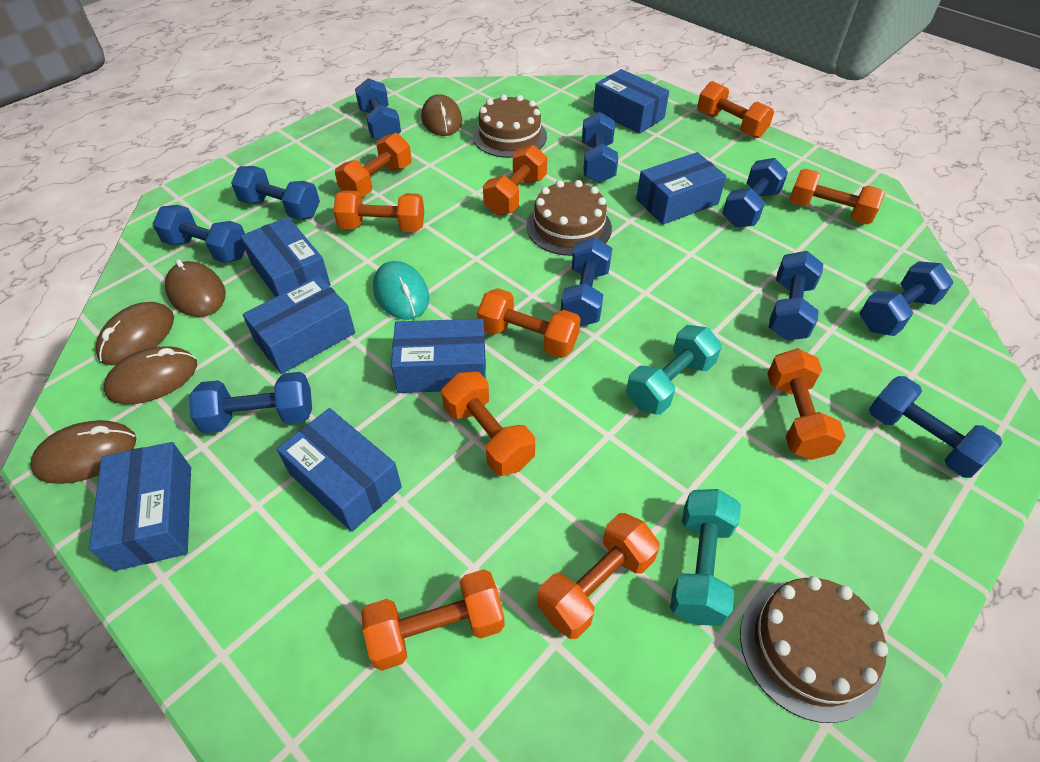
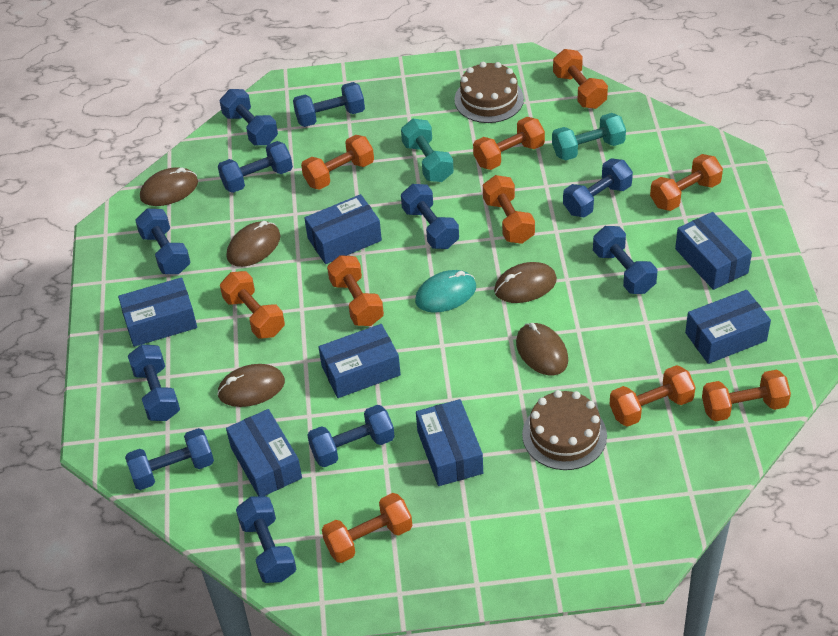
blue dumbbell: [153,205,245,263] [189,372,312,433] [231,166,320,220] [355,78,401,140] [561,237,612,326] [582,112,618,183] [722,158,788,227] [769,251,823,340] [860,261,954,336] [869,376,1002,478] = 10 -> [125,428,214,490] [128,344,180,421] [135,209,190,274] [218,141,293,193] [220,89,278,145] [236,496,296,583] [293,82,365,127] [307,405,395,467] [401,184,459,249] [563,158,633,218] [593,226,657,294] = 11
brown cake: [473,94,547,158] [526,180,612,256] [740,576,888,723] = 3 -> [454,62,524,123] [522,390,607,470] = 2

